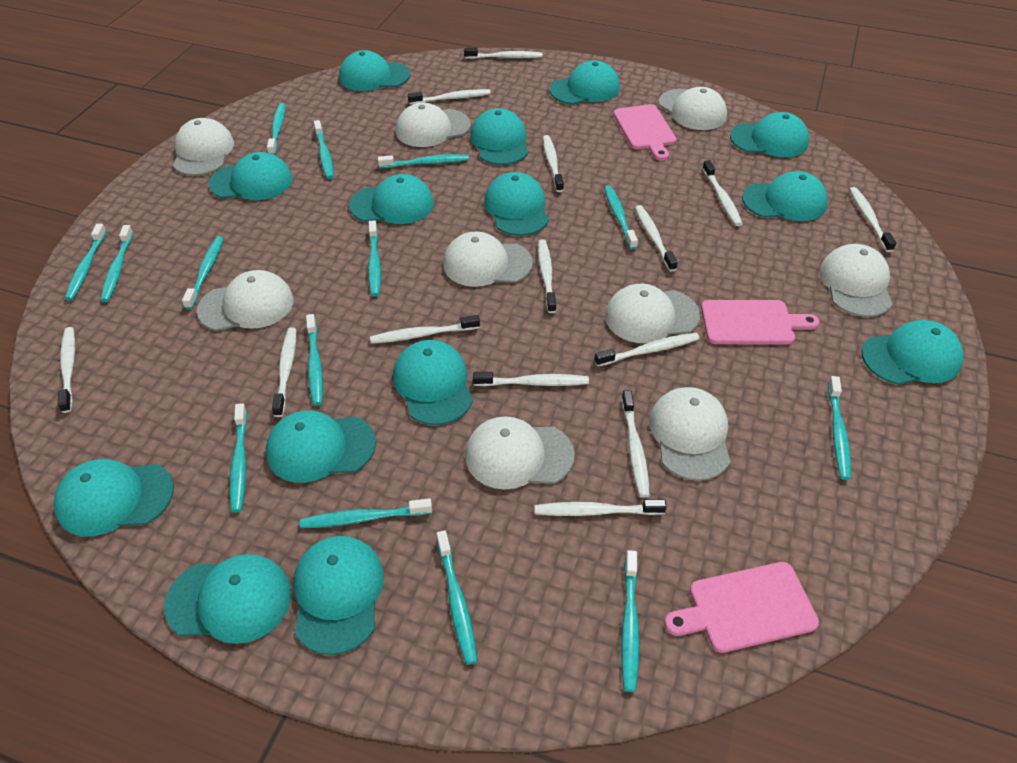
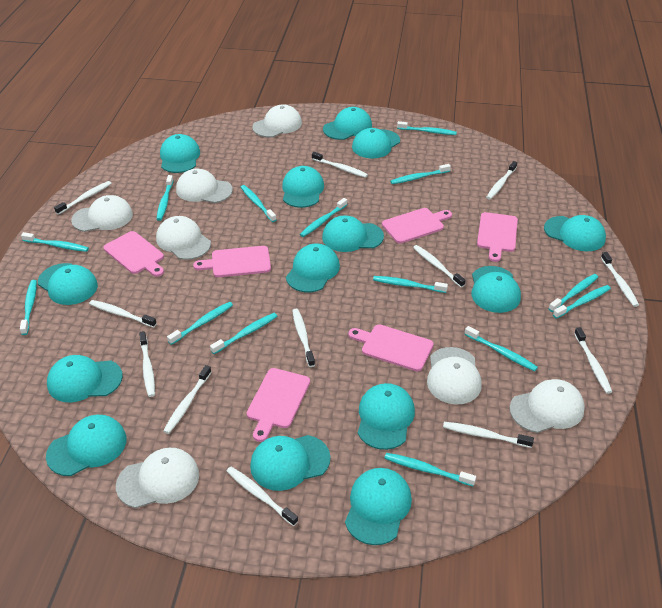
pink cutting board: [613,104,676,161] [664,562,819,653] [701,300,819,344] = 3 -> [103,231,164,277] [193,246,271,277] [247,368,310,442] [348,324,434,371] [382,208,452,243] [477,212,518,262] = 6
white cap: [173,118,234,176] [197,270,294,331] [396,103,471,147] [443,232,533,287] [465,416,575,490] [605,284,700,343] [649,387,730,481] [659,87,727,130] [820,244,893,317] = 9 -> [71,195,133,232] [116,448,199,508] [156,216,211,260] [176,169,233,203] [252,104,302,138] [427,347,482,405] [509,379,585,433] = 7
white toothbrush: [58,327,75,413] [272,328,296,417] [370,315,480,344] [408,89,491,104] [464,48,542,59] [473,372,589,386] [535,499,667,516] [538,239,556,313] [543,135,564,192] [594,333,700,367] [622,390,650,498] [635,205,678,272] [702,160,743,226] [849,187,896,252] = 14 -> [54,181,112,215] [89,300,157,327] [139,331,155,397] [163,365,211,434] [226,467,298,526] [292,309,315,367] [312,152,368,178] [413,245,466,287] [443,422,534,448] [486,161,517,200] [574,327,612,394] [601,252,639,307] = 12

